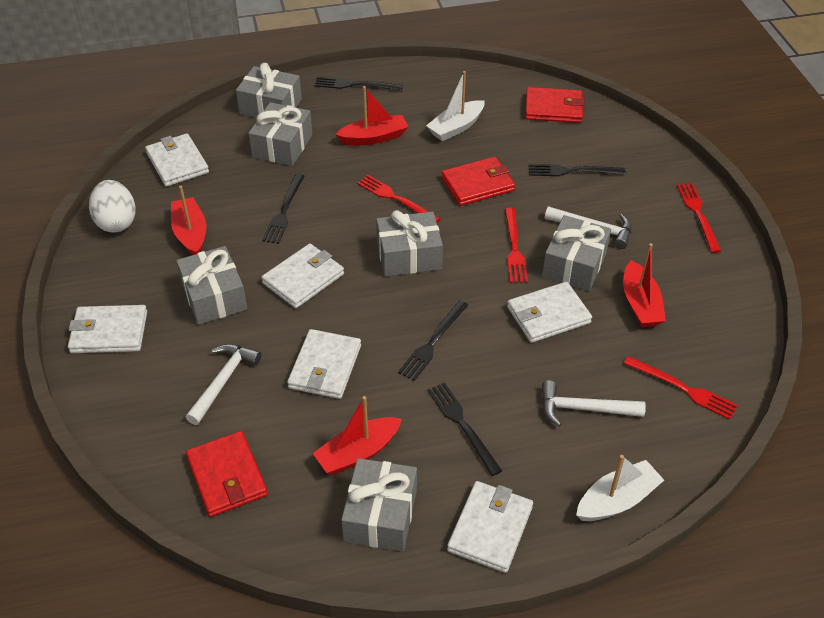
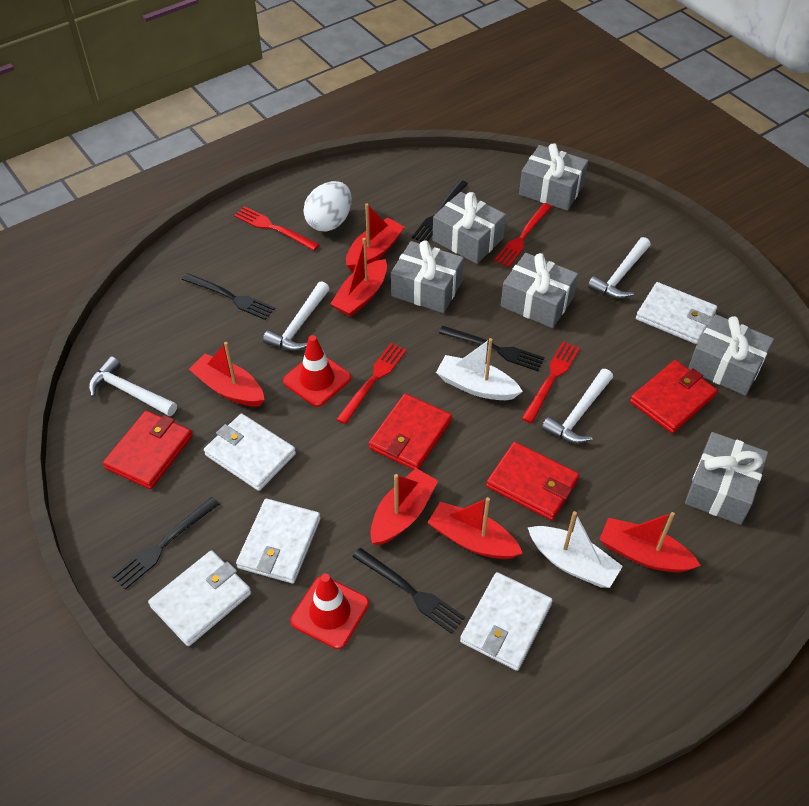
red boat: [171,186,207,255] [313,396,402,475] [335,86,408,146] [623,243,666,327] = 4 -> [189,342,264,406] [330,238,387,317] [346,204,405,272] [370,468,438,545] [427,497,523,559] [600,512,701,572] = 6
red traffic cone: none = 0 -> [283,335,351,407] [291,573,369,649] = 2
red wallet: [186,431,268,517] [441,157,515,206] [525,87,585,123] = 3 -> [103,411,193,489] [369,393,452,470] [486,442,579,520] [630,360,717,433] = 4
white hammer: [185,344,261,425] [542,380,646,426] [545,206,632,249] = 3 -> [89,356,177,416] [263,281,330,351] [542,369,613,444] [588,237,651,299] = 4
white wallet: [68,305,147,353] [145,133,209,187] [261,244,344,308] [287,329,361,399] [447,481,533,573] [507,282,592,343] = 6 -> [148,550,251,646] [204,413,296,491] [236,499,321,583] [460,572,553,671] [636,282,717,344] = 5

